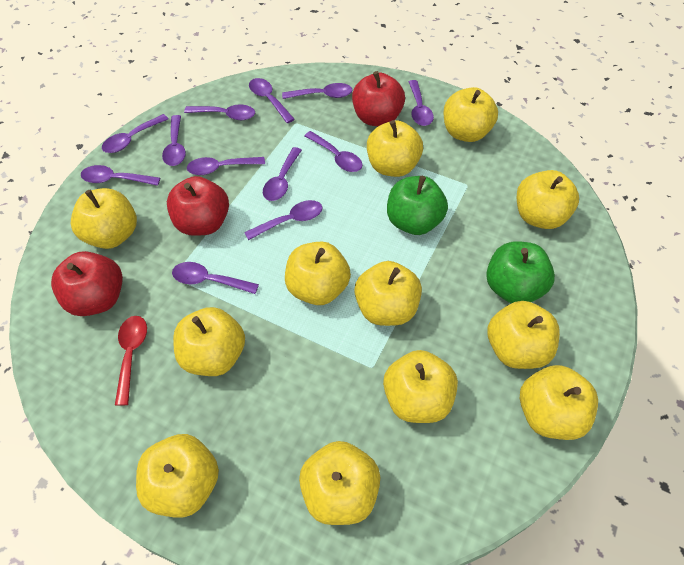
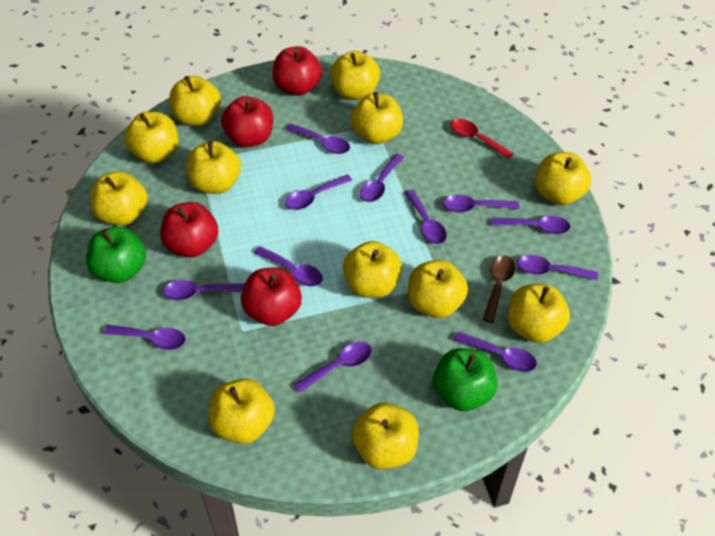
brown spoon: none = 0 -> [483,255,516,323] = 1
red apple: [51,251,123,316] [167,176,229,236] [352,71,405,126] = 3 -> [160,202,218,257] [221,96,273,147] [241,267,302,326] [273,46,322,96] = 4

